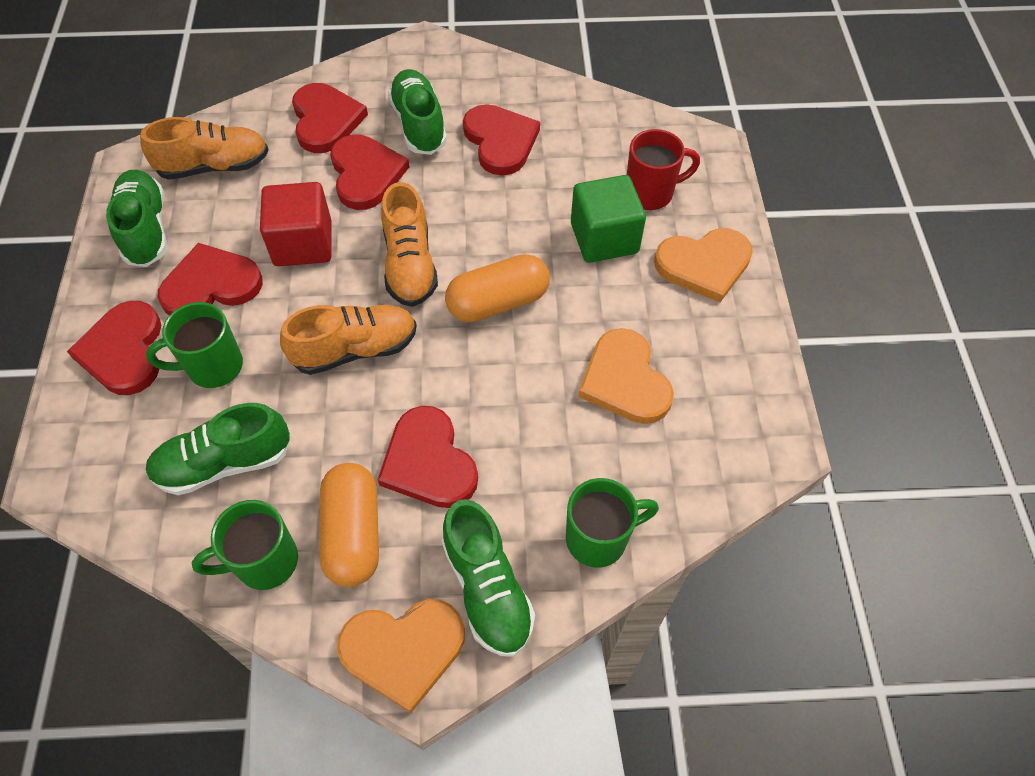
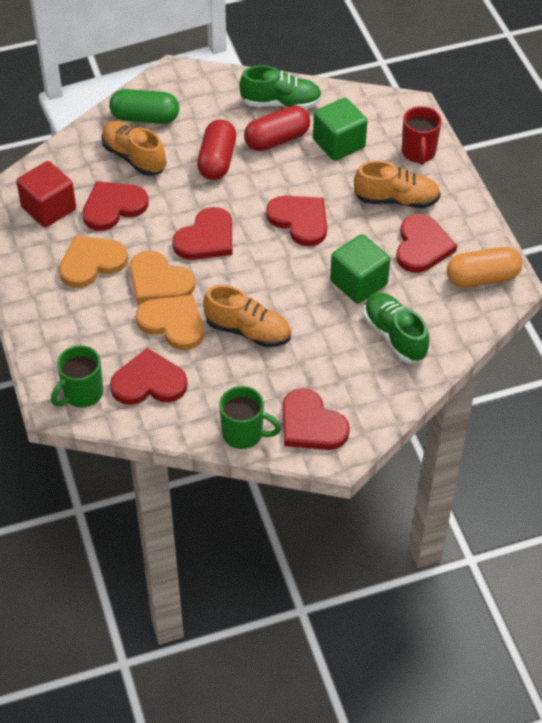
green capsule: none = 0 -> [109,89,179,124] = 1
green cube: [571,175,646,263] = 1 -> [313,98,368,161] [330,234,390,304] = 2
green mug: [146,302,243,388] [191,500,298,590] [566,478,659,568] = 3 -> [51,345,103,407] [219,386,281,449] = 2
green shoe: [106,170,167,267] [145,403,290,495] [388,69,447,155] [442,499,535,657] = 4 -> [239,65,322,109] [364,292,429,363] = 2
orange capsule: [320,463,379,587] [445,254,550,322] = 2 -> [447,247,522,288] = 1
red capsule: none = 0 -> [197,120,236,180] [244,106,310,151] = 2

